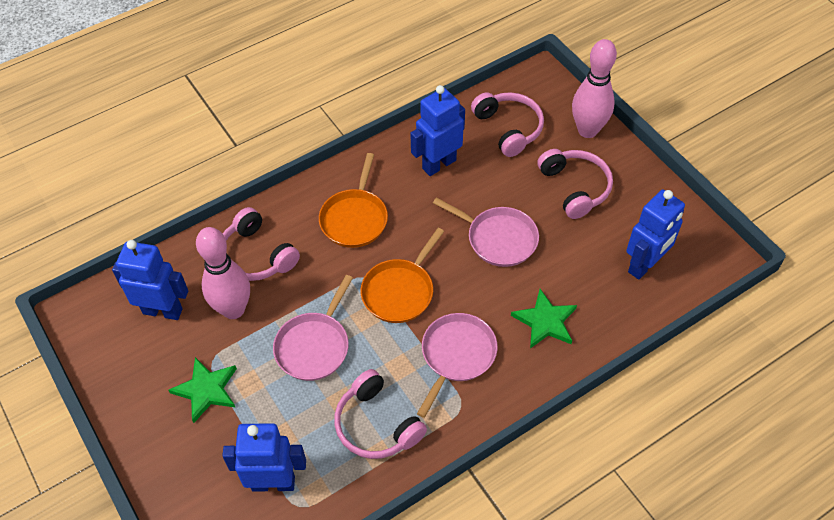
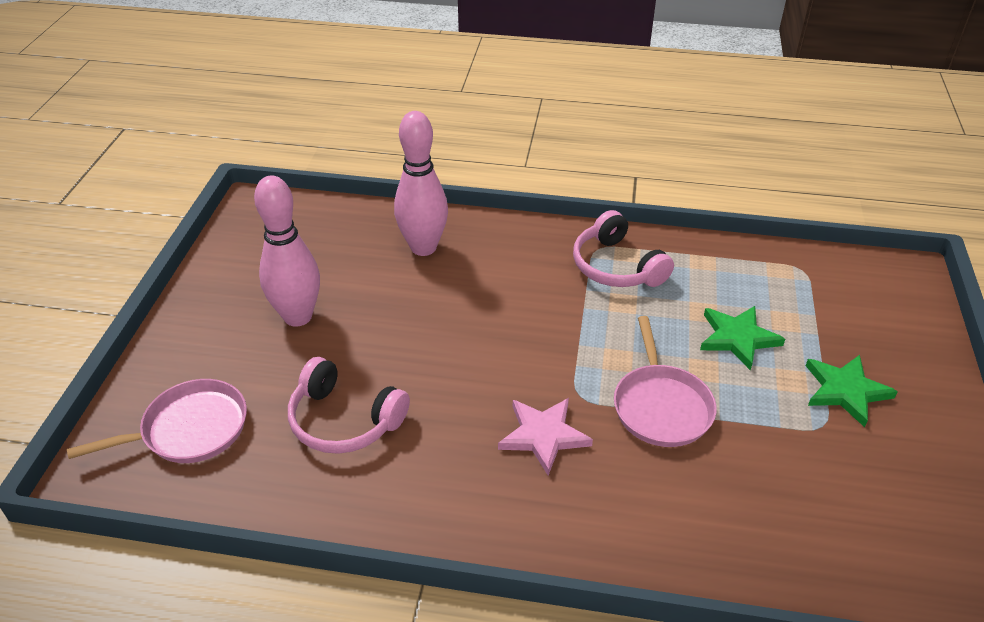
blue robot: [112,240,188,320] [222,423,306,492] [410,85,465,176] [626,190,685,280] = 4 -> none = 0
orange pan: [319,153,388,248] [361,228,444,323] = 2 -> none = 0
pink headphones: [223,207,300,281] [334,369,427,459] [471,92,544,157] [537,149,613,219] = 4 -> [288,357,410,454] [573,210,674,287] = 2
pink pan: [273,275,353,381] [417,313,498,418] [433,197,539,267] = 3 -> [67,379,247,463] [614,316,717,447] = 2
pink star: none = 0 -> [498,398,593,476] = 1

